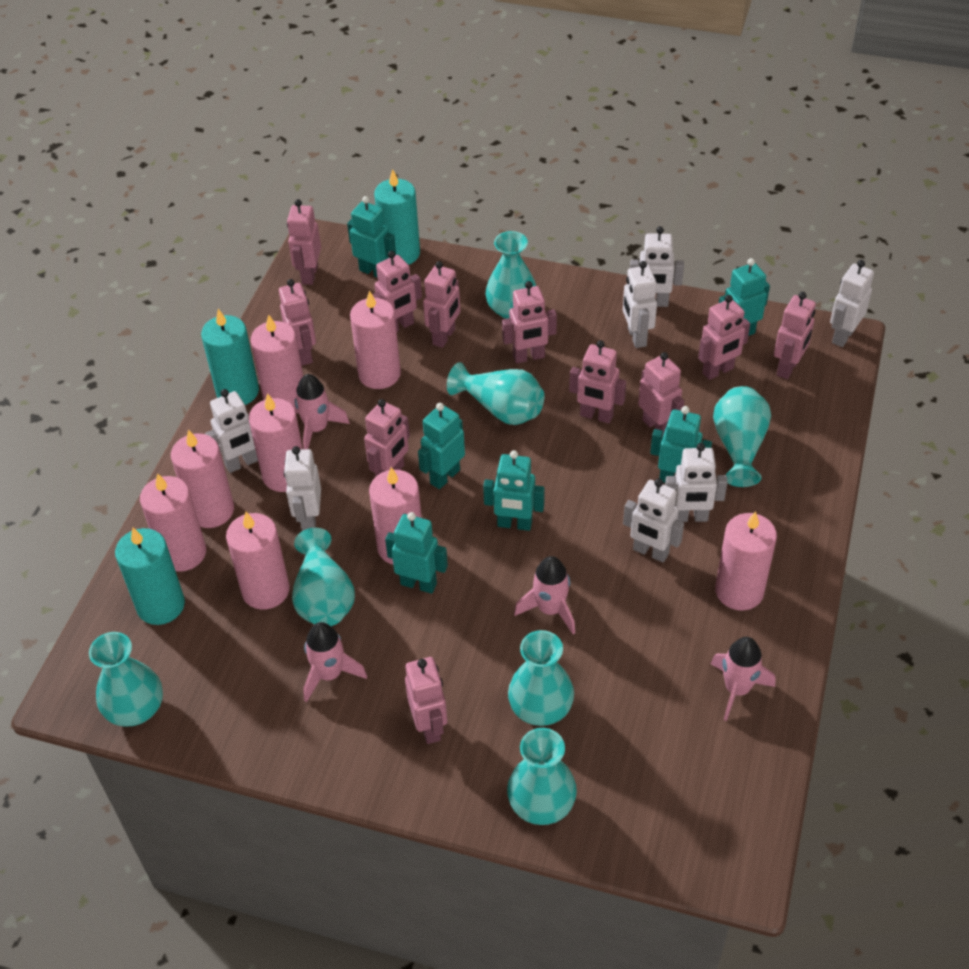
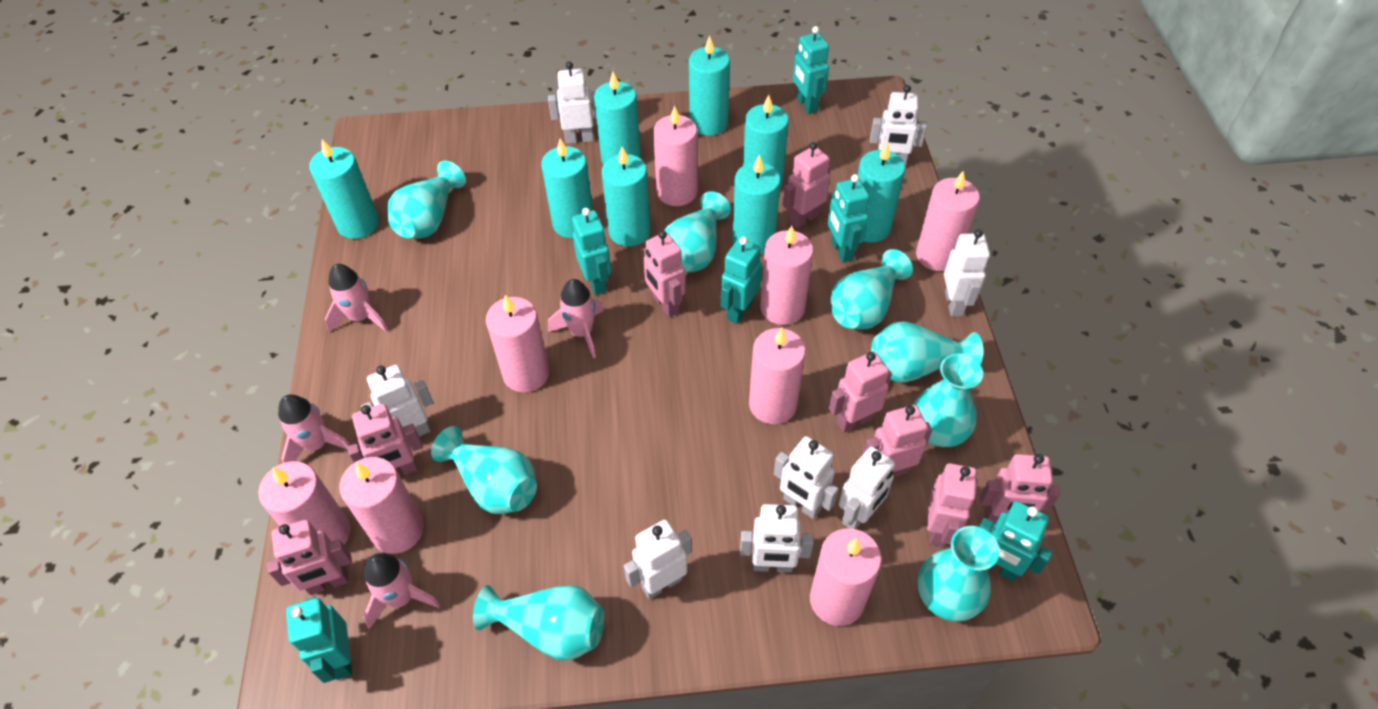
pink robot: [279,279,316,366] [287,199,321,285] [364,399,410,477] [372,251,422,332] [405,657,447,744] [423,261,460,348] [502,281,557,364] [569,340,626,424] [638,352,684,438] [698,295,750,380] [774,292,816,379] = 11 -> [267,520,352,595] [347,404,423,475] [643,230,685,317] [782,142,831,228] [829,351,892,433] [863,405,932,476] [927,463,977,547] [980,454,1060,523] = 8
turquoise candle: [115,528,185,625] [201,309,259,405] [374,169,420,265] = 3 -> [309,139,379,239] [541,139,593,238] [594,72,641,164] [602,147,651,247] [689,35,730,136] [732,155,781,254] [743,95,789,188] [858,142,905,243] = 8
turquoise vase: [89,632,163,727] [292,528,355,626] [447,362,544,425] [485,231,536,319] [507,728,577,825] [508,630,574,726] [713,386,771,487] = 7 -> [387,161,466,238] [431,426,537,514] [473,585,604,661] [664,191,731,272] [831,249,913,330] [871,321,983,383] [913,354,983,447] [917,526,1000,622] = 8
white robot: [205,389,258,473] [284,446,321,531] [623,261,657,348] [623,478,684,562] [630,226,684,307] [665,443,728,522] [830,260,874,347] = 7 -> [361,365,433,437] [548,61,596,144] [624,520,692,599] [740,504,814,573] [774,436,838,519] [839,447,895,529] [870,85,927,167] [944,229,990,317] = 8

